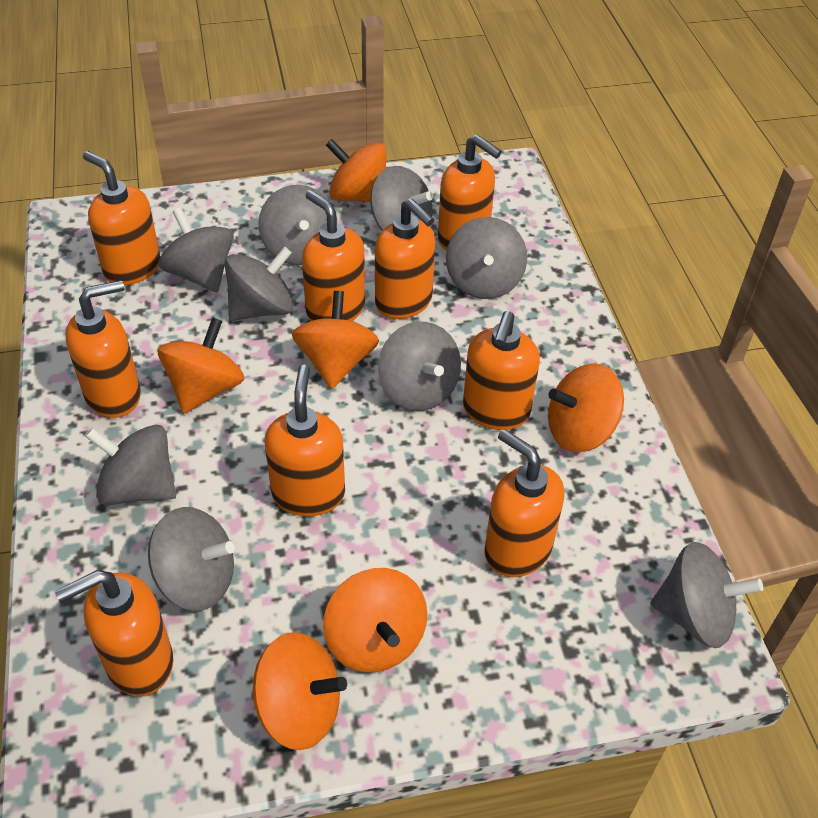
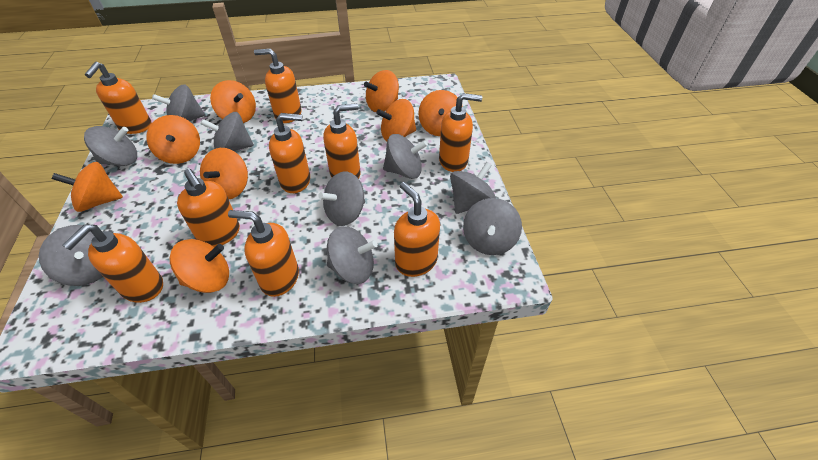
orange spinning top: [158,317,244,413] [252,632,347,750] [292,291,379,389] [323,568,428,673] [326,139,386,202] [548,364,624,453] = 6 -> [52,162,123,212] [146,115,200,164] [169,239,229,293] [200,148,248,199] [210,80,256,123] [364,70,399,112] [376,99,416,141] [418,90,463,136] = 8

